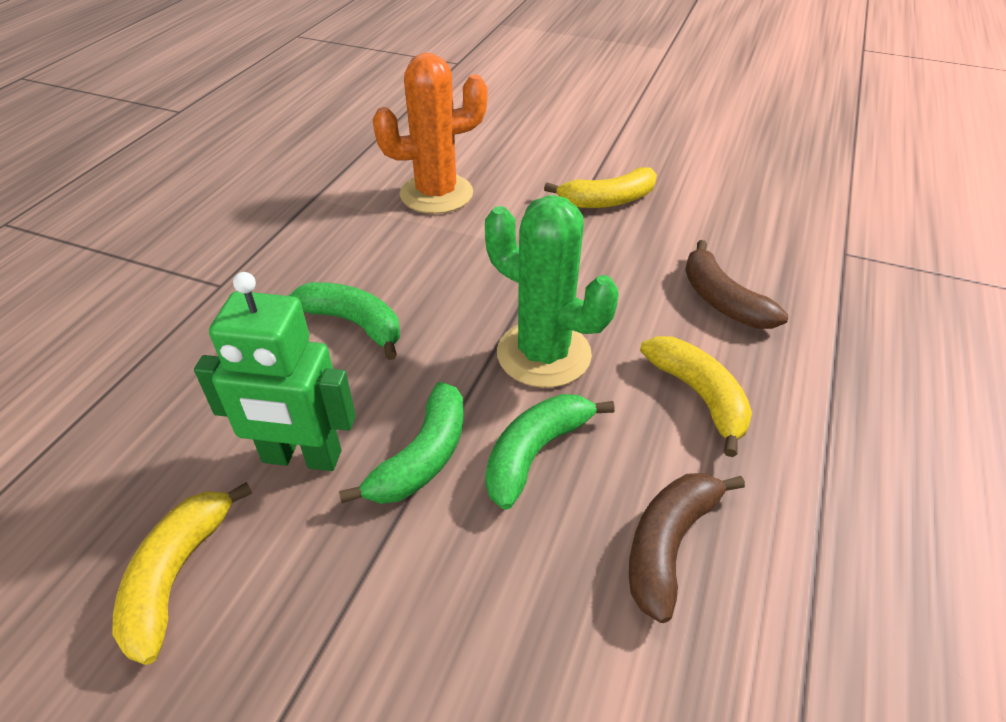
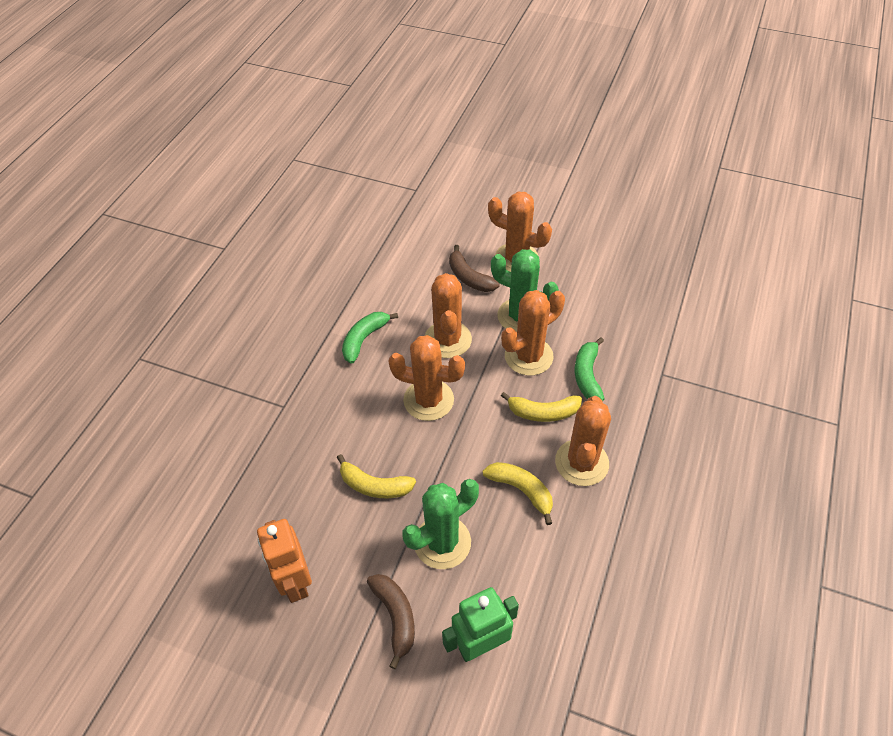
green banana: [289,282,400,360] [339,382,464,504] [485,394,615,510] = 3 -> [342,312,398,364] [575,337,604,401] = 2
green cactus: [485,195,619,388] = 1 -> [402,479,479,569] [491,249,559,332] = 2
orange cactus: [373,53,487,214] = 1 -> [388,335,465,421] [424,273,472,358] [488,192,552,272] [501,290,565,376] [555,396,611,486] = 5
orange robot: none = 0 -> [257,519,312,603] = 1

